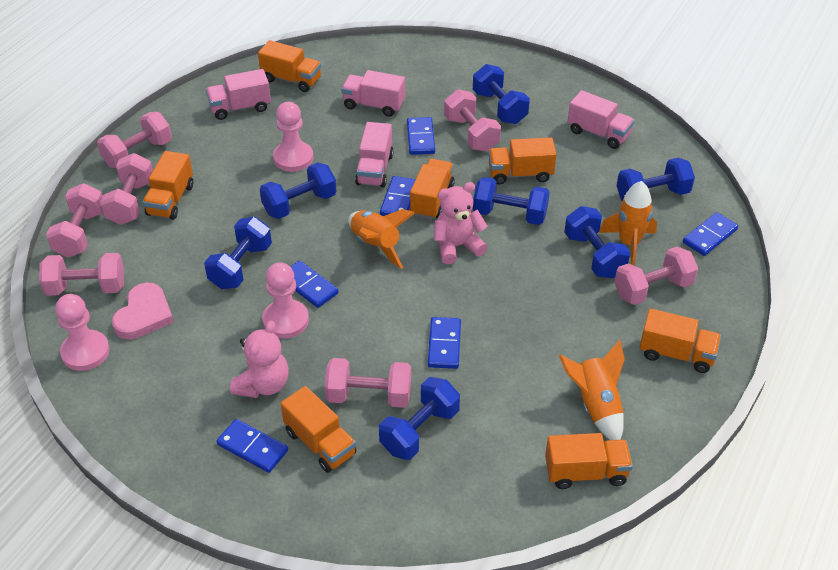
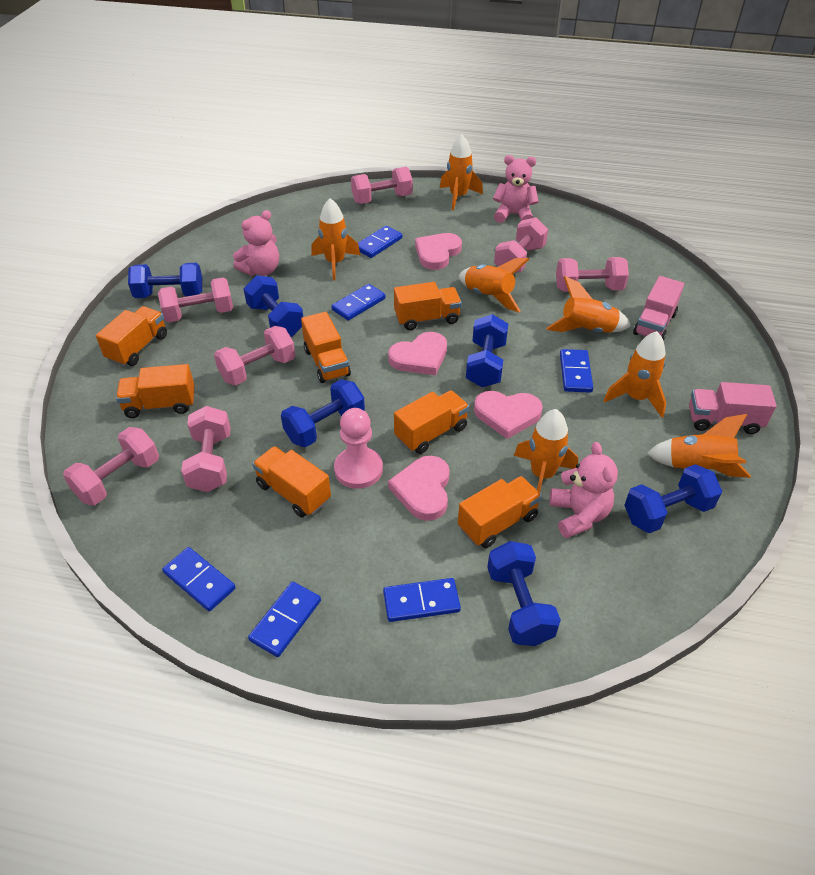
blue dumbbell: [204,217,272,289] [260,162,337,219] [379,377,460,460] [473,64,530,124] [473,177,550,225] [564,206,630,278] [617,158,695,201] = 7 -> [128,263,202,298] [243,275,303,337] [281,379,365,447] [466,314,508,387] [487,541,561,646] [624,464,722,533] = 6
orange rocket: [348,209,415,269] [559,340,625,440] [599,181,657,266] = 3 -> [311,198,360,280] [440,135,483,211] [459,258,529,312] [514,409,578,493] [546,276,631,333] [603,331,666,418] [646,414,751,478] = 7
pink heart: [112,283,174,339] = 1 -> [388,332,447,375] [388,456,450,521] [415,233,462,270] [474,391,543,439] = 4
pink pawn: [55,294,110,371] [262,262,309,338] [273,102,313,172] = 3 -> [334,408,383,489] = 1
pink teddy bear: [230,321,289,398] [434,182,488,264] = 2 -> [233,210,279,276] [493,155,539,223] [550,442,618,538] = 3
pink truck: [206,69,271,120] [341,70,405,117] [355,122,394,188] [568,90,635,149] = 4 -> [633,276,684,340] [689,382,776,434] = 2

